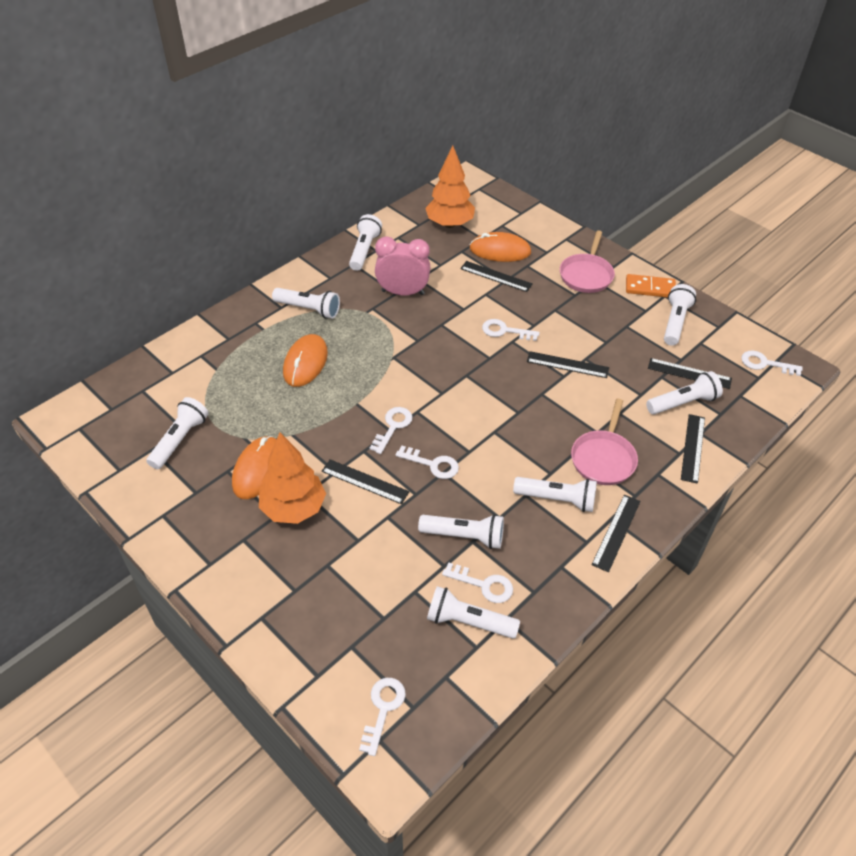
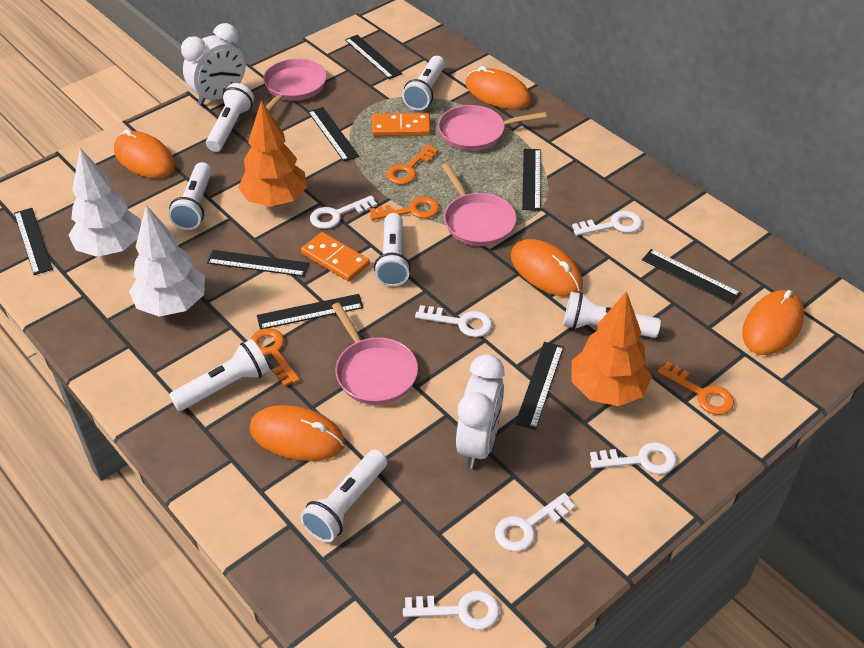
black ruler: [322,459,409,504] [460,261,533,292] [527,351,609,378] [592,495,641,572] [648,358,732,389] [681,414,705,484] = 6 -> [14,208,53,275] [207,250,309,277] [257,294,364,330] [308,107,359,162] [345,35,402,79] [515,342,564,430] [522,149,541,211] [642,249,741,305] = 8
orange domino: [626,274,676,298] = 1 -> [301,232,370,282] [372,113,430,136] = 2
orange key: none = 0 -> [251,328,300,387] [370,197,439,220] [387,144,438,185] [658,362,734,415] = 4
orange mouse: [232,436,276,499] [283,334,328,387] [470,232,531,262] = 3 -> [114,129,175,178] [249,405,345,461] [466,66,531,109] [511,239,583,297] [742,290,804,355] = 5
pink clock: [375,236,430,295] = 1 -> none = 0
pink pan: [560,230,615,293] [571,399,638,485] = 2 -> [263,58,327,112] [332,303,418,405] [438,105,547,151] [442,163,517,246] = 4
white clock: none = 0 -> [181,23,246,106] [456,354,504,469] = 2
white flashlight: [146,397,208,469] [272,288,340,319] [349,214,382,271] [418,514,504,549] [427,586,520,639] [513,477,597,512] [646,371,723,415] [664,284,696,345] = 8 -> [168,162,212,230] [169,339,269,411] [206,83,254,152] [300,450,387,543] [374,213,411,287] [402,56,445,110] [563,291,661,338] = 7
white tree: none = 0 -> [69,148,141,257] [129,205,205,317] = 2

